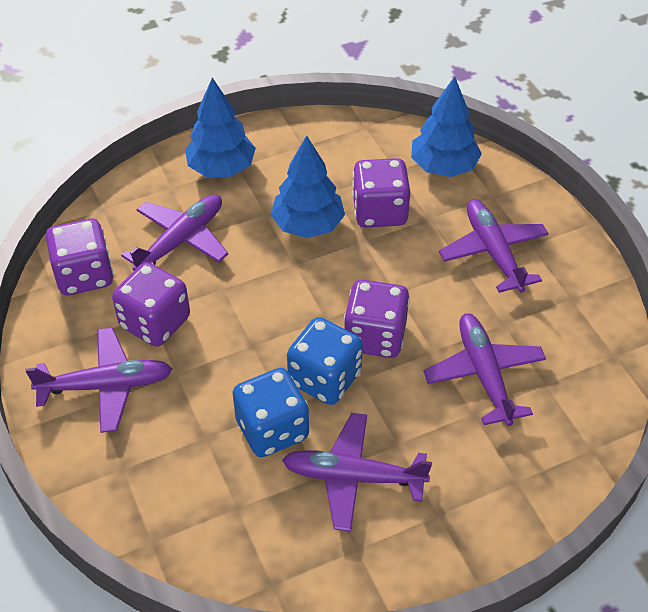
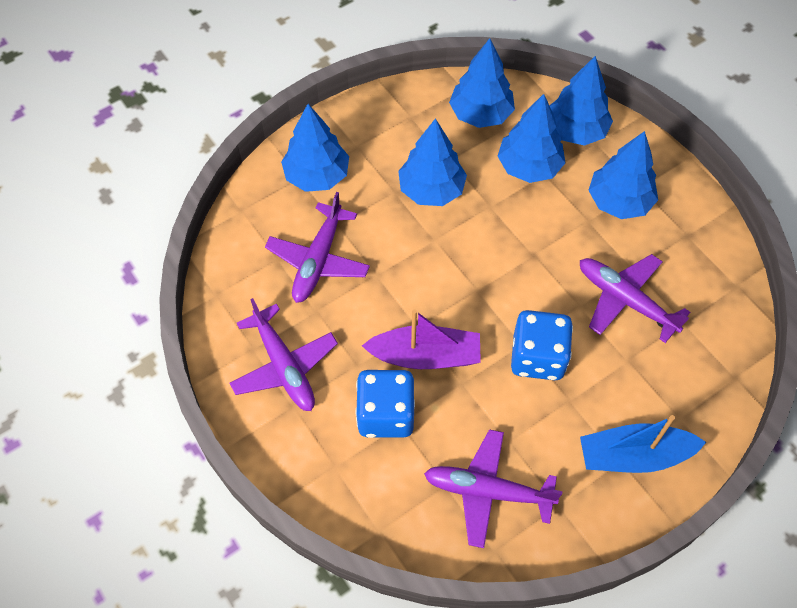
blue boat: none = 0 -> [580,415,706,473] = 1
blue tree: [185,78,256,177] [271,135,345,238] [411,76,482,177] = 3 -> [281,104,349,192] [398,118,467,206] [449,38,515,128] [497,94,566,183] [549,56,613,146] [588,131,658,219] = 6
purple boat: none = 0 -> [362,309,481,369] = 1
purple dice: [46,219,113,295] [112,262,190,347] [344,280,410,358] [352,158,410,228] = 4 -> none = 0
purple plane: [25,328,172,433] [121,194,228,271] [282,413,432,532] [423,313,546,426] [439,199,549,293] = 5 -> [229,298,338,411] [265,192,370,303] [424,429,563,548] [580,254,690,343] = 4

